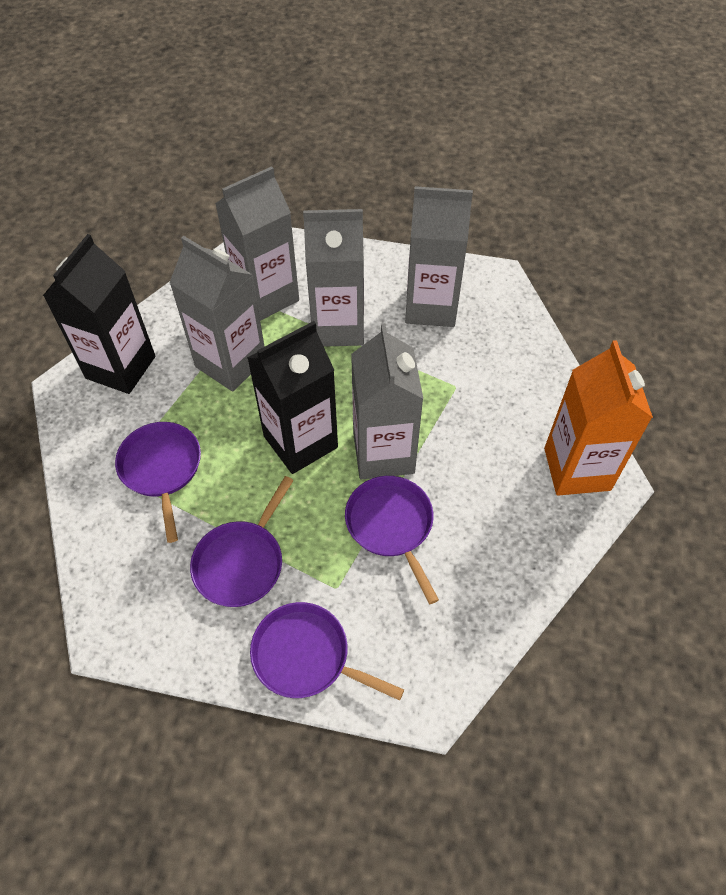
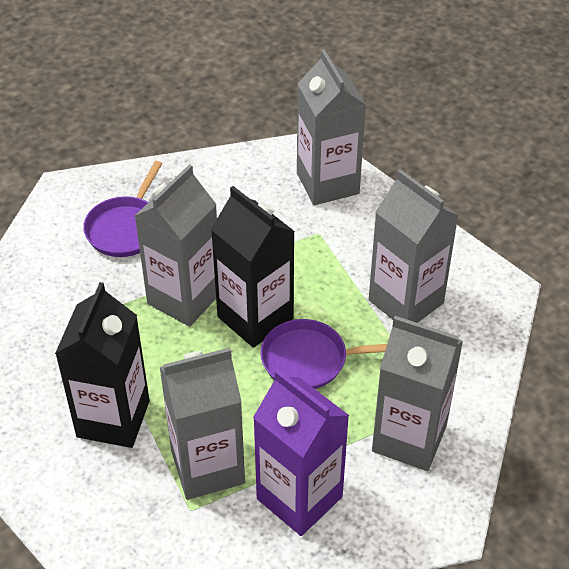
orange carton: [544,340,653,496] = 1 -> none = 0
purple carton: none = 0 -> [253,370,349,536] = 1
purple pan: [115,422,201,543] [190,476,294,607] [250,602,404,701] [345,476,439,604] = 4 -> [83,161,162,257] [260,319,387,389] = 2

